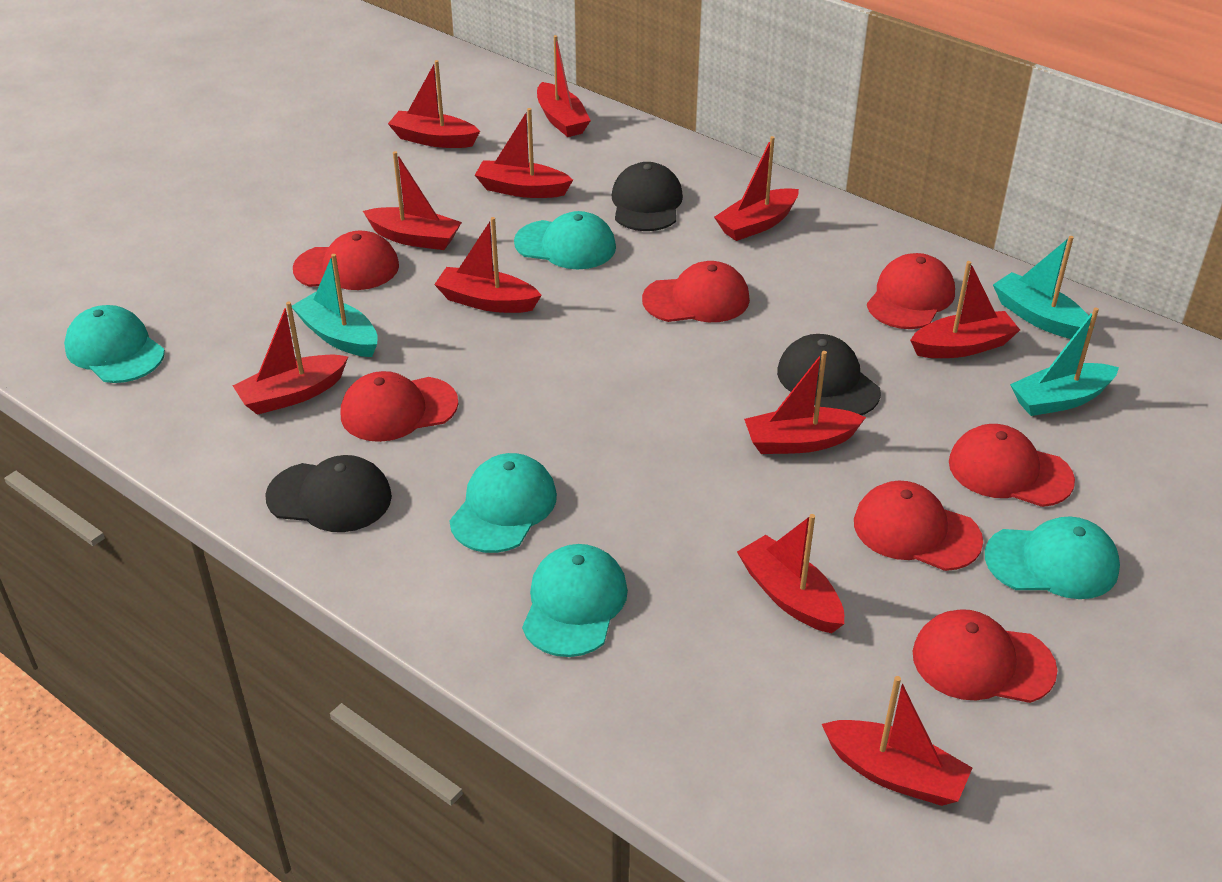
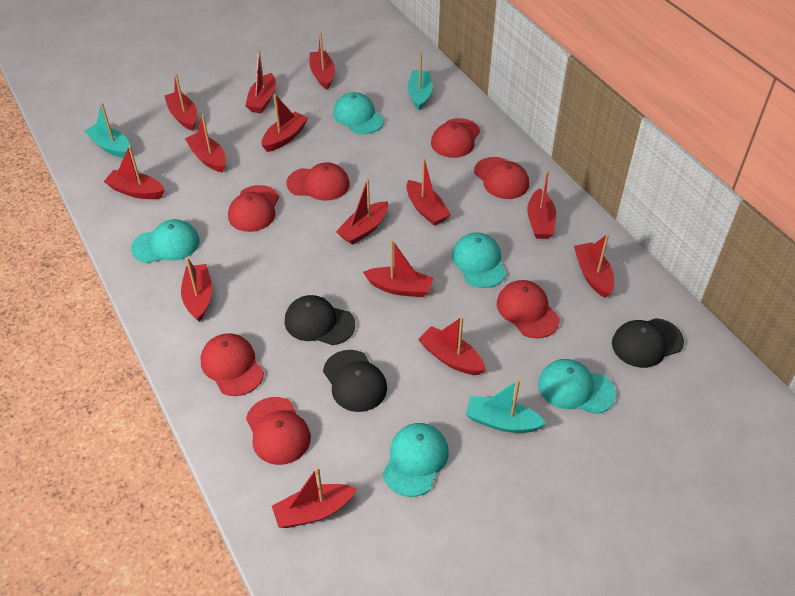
red boat: [233,301,348,415] [363,151,462,250] [388,60,480,148] [434,217,542,313] [475,108,573,198] [537,35,591,137] [714,136,799,241] [737,514,844,633] [744,351,866,454] [822,676,972,806] [910,261,1020,358] = 11 -> [104,146,165,199] [165,73,197,131] [181,257,212,322] [185,114,226,173] [245,50,276,113] [262,94,308,152] [272,466,357,528] [310,32,335,90] [336,178,388,245] [363,240,433,297] [406,158,451,226] [418,316,486,375] [527,169,556,239] [574,234,614,298] = 14

